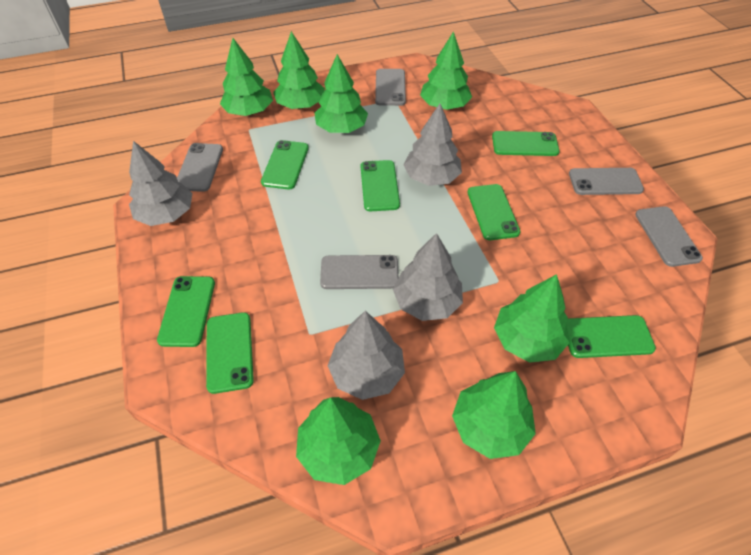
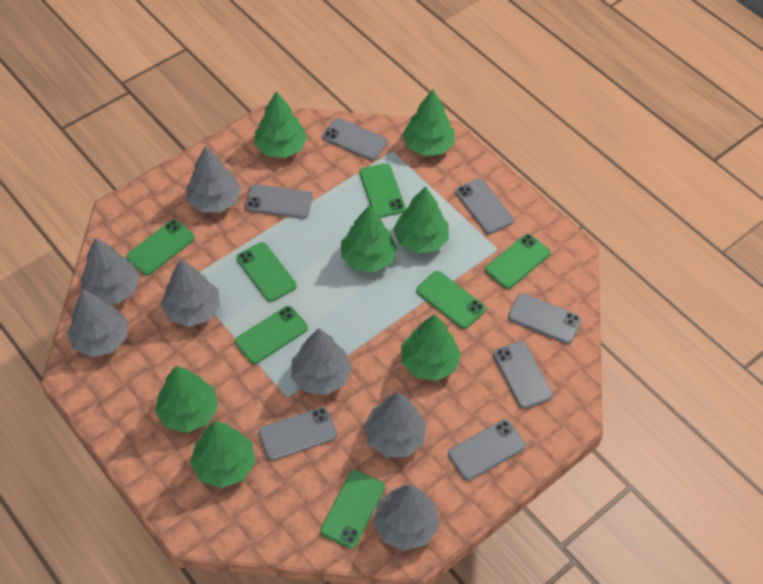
grey phone: [177,143,223,192] [320,255,399,289] [375,69,406,106] [569,168,644,195] [635,206,703,267] = 5 -> [245,184,313,219] [259,407,337,460] [322,118,388,161] [448,419,526,481] [455,178,514,234] [493,341,553,409] [508,293,581,344] = 7
grey tree: [129,141,192,226] [328,311,405,400] [393,233,463,321] [403,104,462,186] = 4 -> [67,290,128,357] [81,238,140,304] [161,259,220,327] [186,146,241,213] [292,328,352,395] [363,392,427,458] [373,485,439,551] = 7

